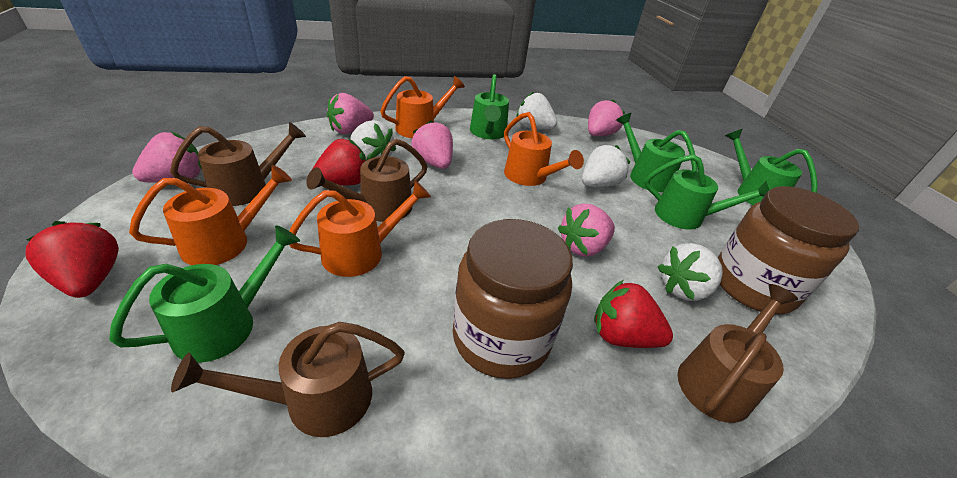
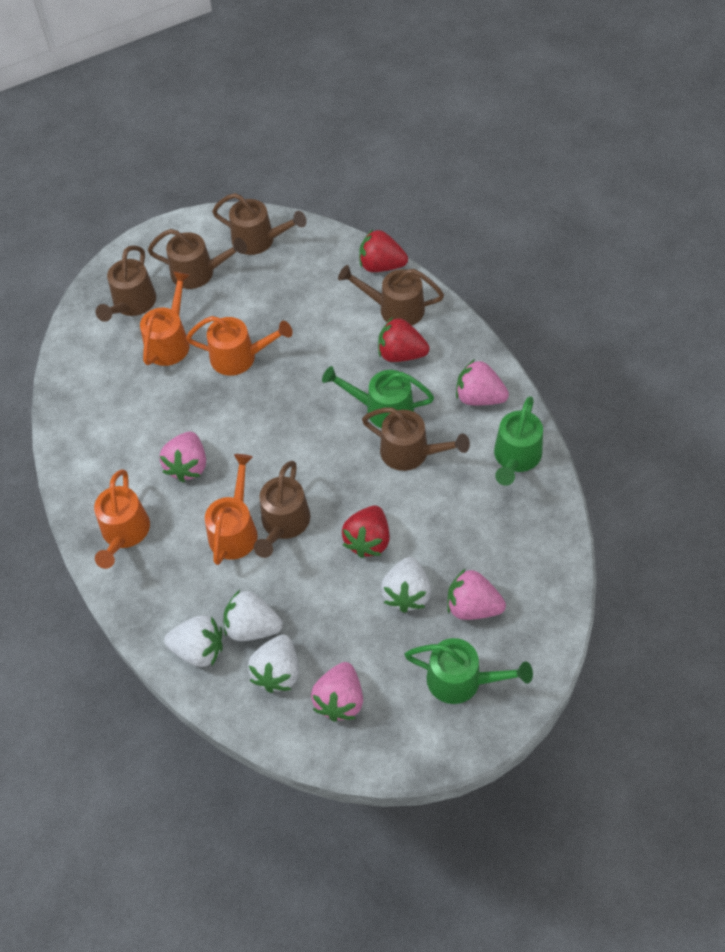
brown jar: [453,219,573,379] [718,186,859,314] = 2 -> none = 0
brown watering can: [170,122,306,206] [171,322,405,437] [307,139,428,222] [677,284,798,423] = 4 -> [96,245,156,322] [148,229,247,289] [212,193,306,255] [254,461,310,558] [338,265,444,325] [362,407,470,471] = 6
green watering can: [109,225,300,363] [470,74,509,139] [616,113,697,192] [645,154,769,230] [725,129,818,205] = 5 -> [322,366,434,429] [404,638,533,704] [494,396,543,486] = 3
pink strawberry: [132,132,202,183] [327,93,374,134] [411,120,453,169] [558,203,615,257] [588,100,625,136] = 5 -> [160,432,206,482] [311,662,363,722] [447,568,506,620] [456,359,509,405] = 4

